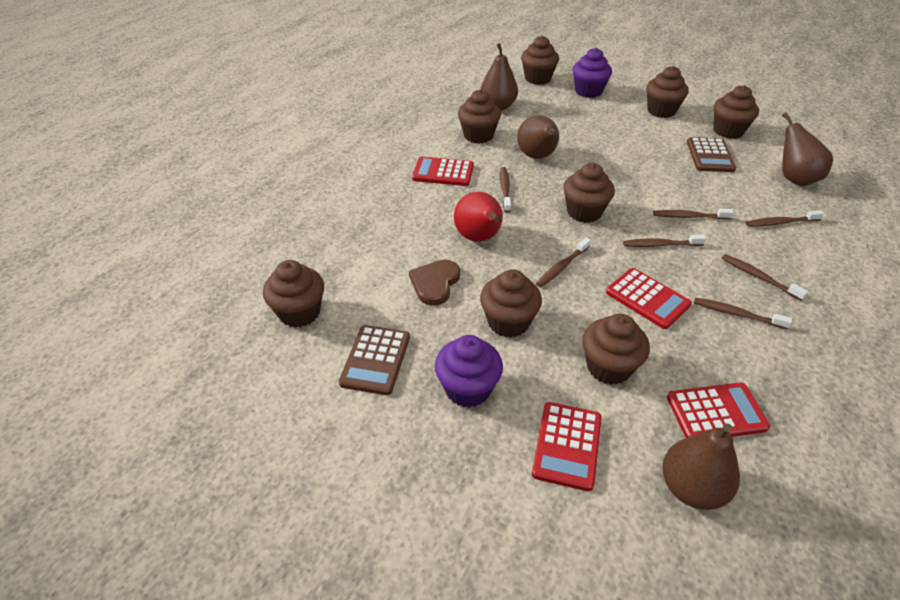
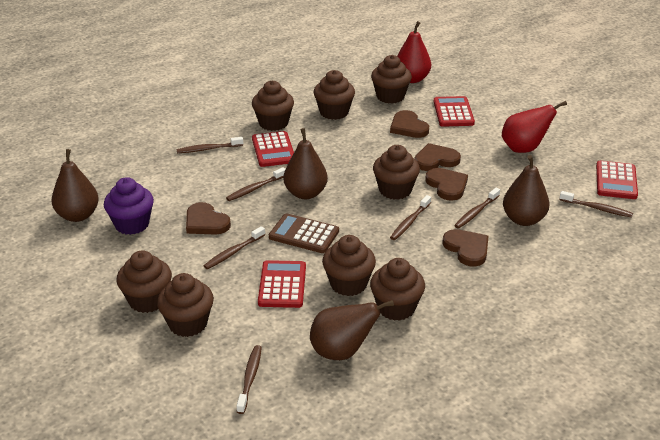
brown calculator: [339,325,410,395] [687,137,736,172] = 2 -> [269,213,339,253] = 1
brown heart: [409,260,460,306] = 1 -> [186,202,231,235] [390,110,429,138] [414,143,461,171] [425,168,468,201] [443,229,489,267] = 5
purple cupcake: [435,335,503,408] [573,48,612,98] = 2 -> [104,177,154,235] = 1
red pear: [454,192,503,242] = 1 -> [397,21,431,83] [502,101,567,153] = 2

